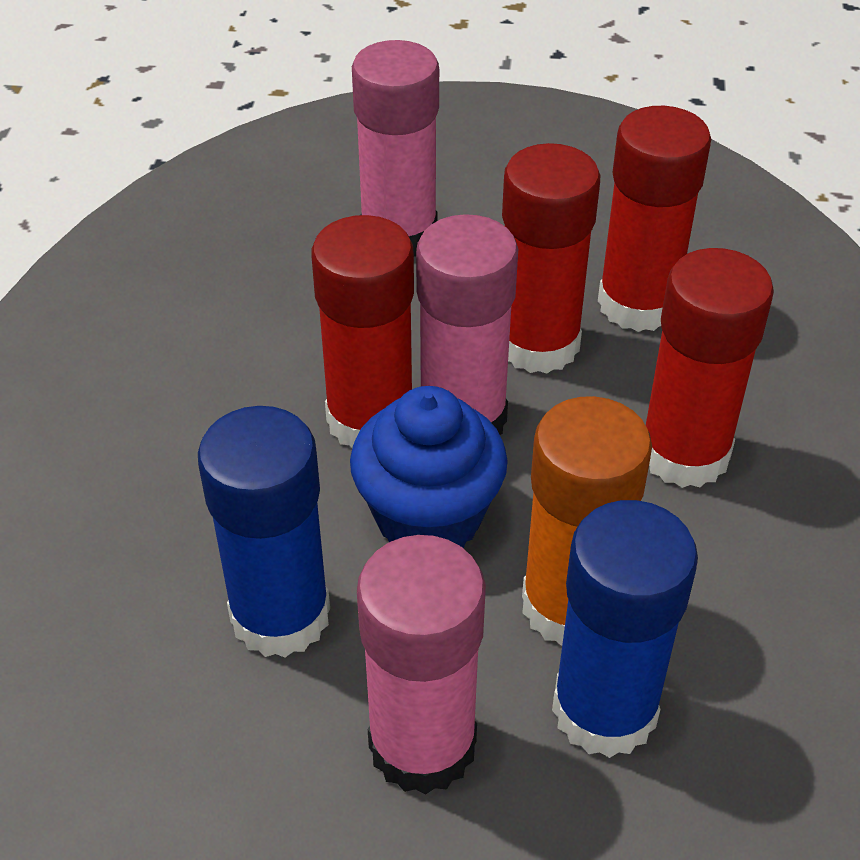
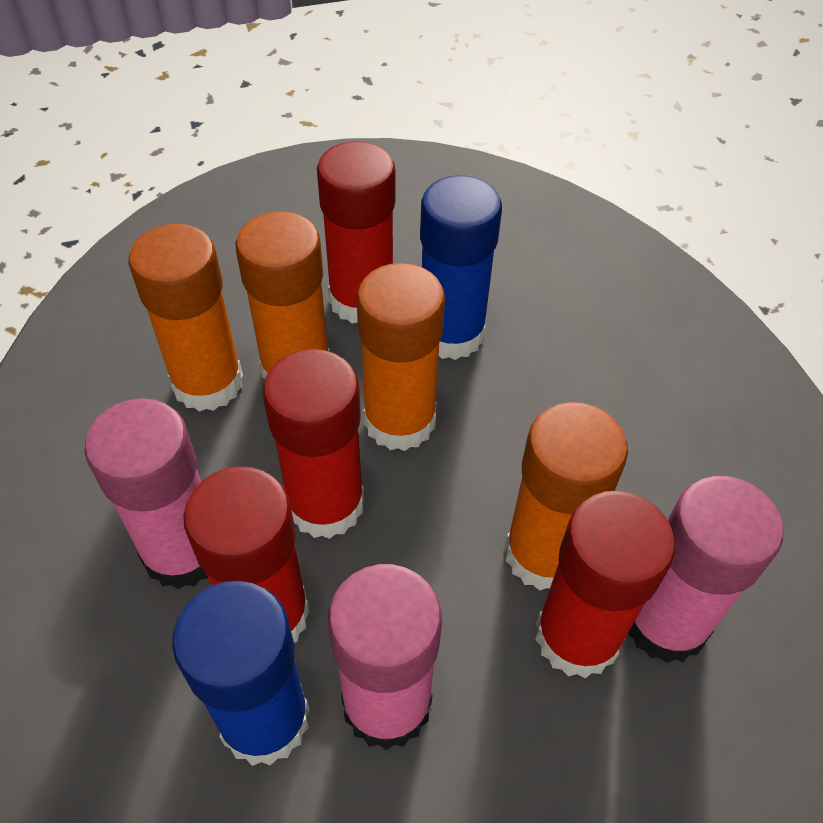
blue cupcake: [350,386,508,548] = 1 -> none = 0
orange glue stick: [522,396,652,646] = 1 -> [128,224,243,412] [236,211,330,379] [356,263,445,451] [505,402,628,591] = 4

